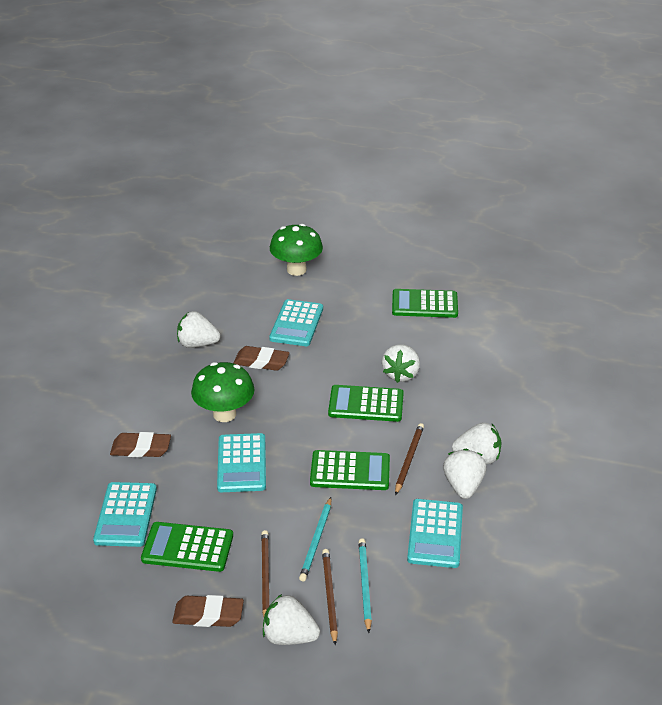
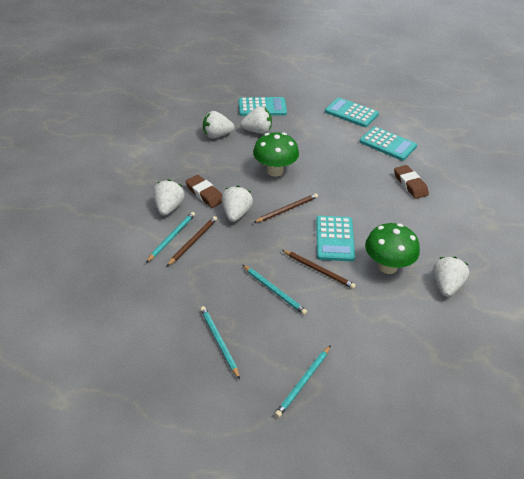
brown eraser: [110,432,171,457] [172,595,244,627] [233,346,290,371] = 3 -> [185,175,222,208] [394,165,429,199] = 2
green calculator: [141,522,233,572] [310,450,390,490] [328,385,404,422] [392,289,458,318] = 4 -> none = 0
turquoise pencil: [299,497,331,581] [358,539,372,633] = 2 -> [146,212,195,263] [200,306,240,379] [243,265,307,315] [275,345,331,418] = 4

